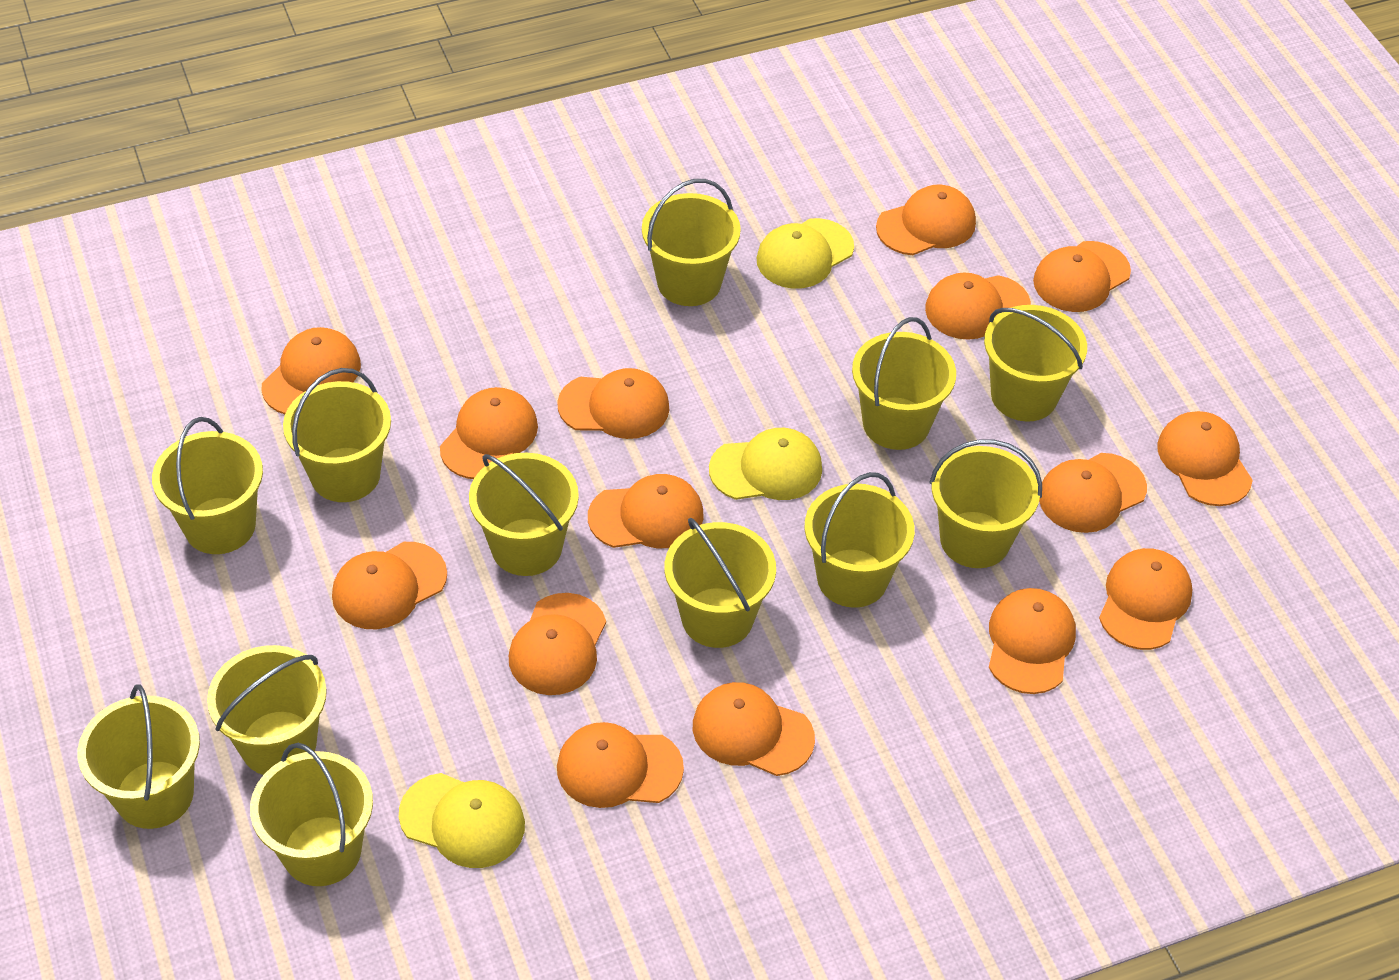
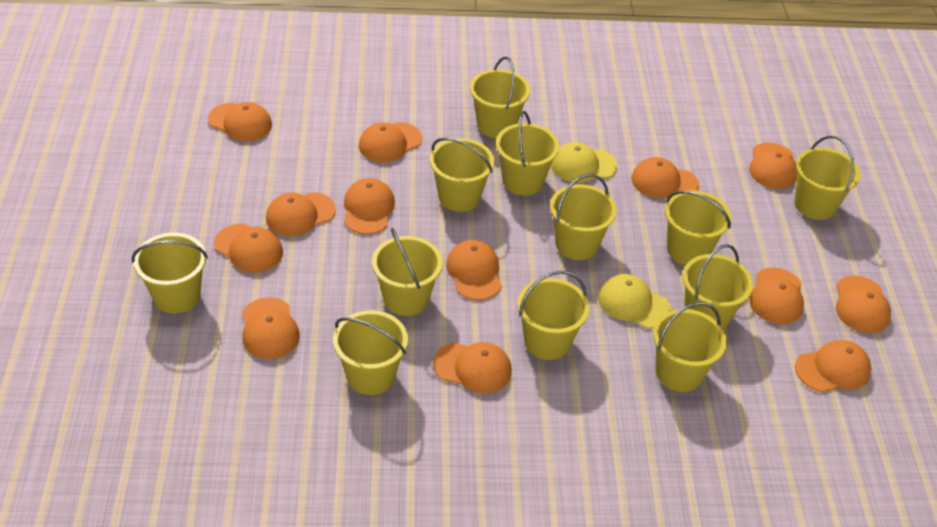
orange cap: [262,327,361,414] [332,542,447,629] [440,387,538,479] [509,593,606,695] [557,368,670,439] [557,722,684,808] [588,474,704,548] [693,682,815,776] [876,185,976,255] [925,272,1031,340] [989,588,1076,694] [1033,241,1131,312] [1039,453,1147,533] [1099,548,1193,650] [1157,411,1253,506] = 15 -> [208,102,272,141] [214,224,283,273] [242,297,300,359] [266,192,336,236] [344,178,395,234] [359,122,422,162] [433,342,512,393] [446,240,502,300] [631,157,700,198] [749,143,798,189] [749,268,804,324] [795,340,871,392] [836,276,891,333] = 13
yellow cap: [399,773,525,868] [709,428,822,500] [756,218,854,289] = 3 -> [551,142,618,183] [598,274,671,329] = 2

